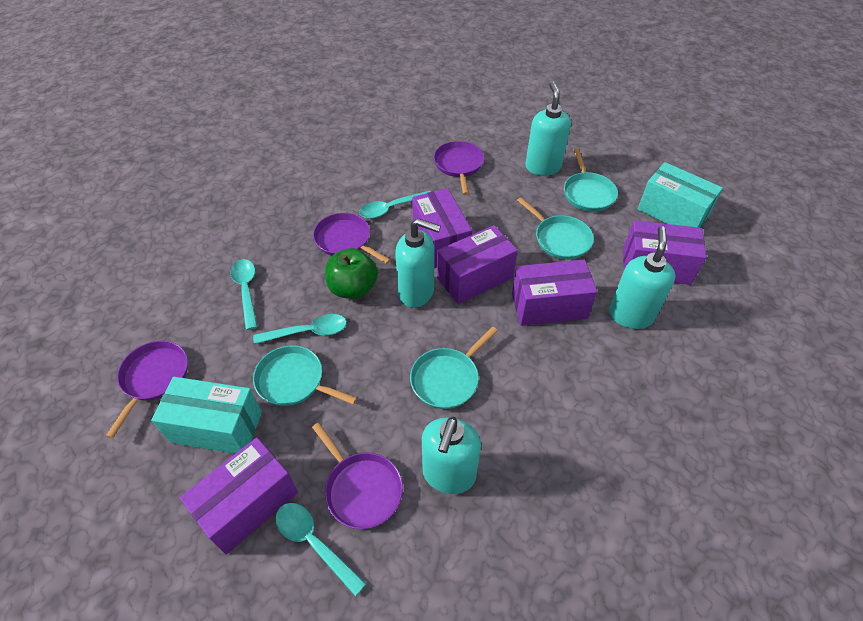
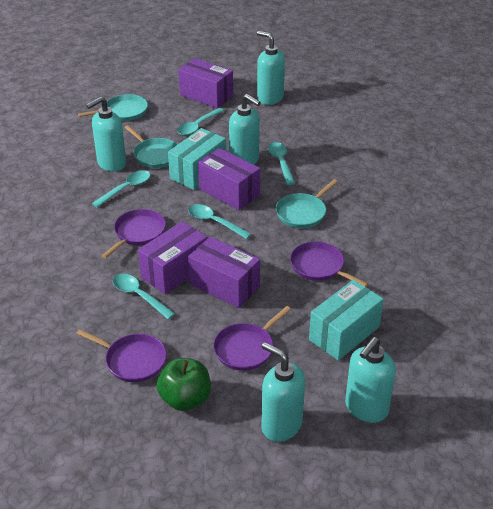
purple box: [180,437,298,554] [412,188,472,268] [437,225,518,304] [512,260,597,326] [623,220,706,285] = 5 -> [138,221,207,294] [178,58,233,108] [188,237,260,308] [198,148,260,210] = 4
turquoise pan: [253,346,357,406] [410,327,498,409] [517,197,594,260] [564,148,618,212] = 4 -> [78,94,148,121] [125,125,178,168] [276,179,338,228] = 3
turquoise soap dispenser: [395,218,441,308] [422,417,481,494] [525,81,571,176] [609,226,676,329] = 4 -> [86,97,126,172] [229,94,261,165] [257,31,285,105] [262,342,305,442] [345,337,396,423] = 5
turquoise spoon: [231,259,257,330] [253,314,347,344] [275,503,366,596] [359,191,431,219] = 4 -> [92,170,150,207] [113,273,175,319] [177,108,224,135] [188,204,251,239] [268,142,295,185] = 5

